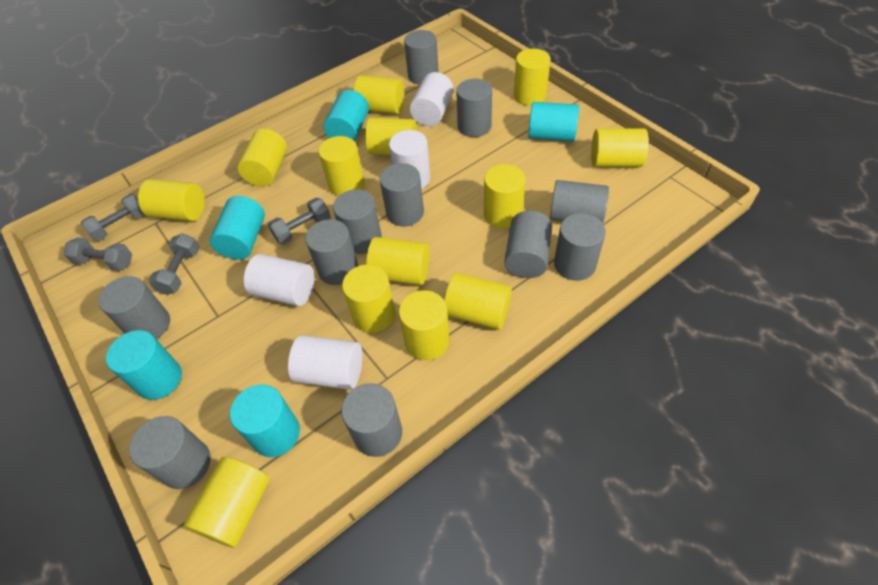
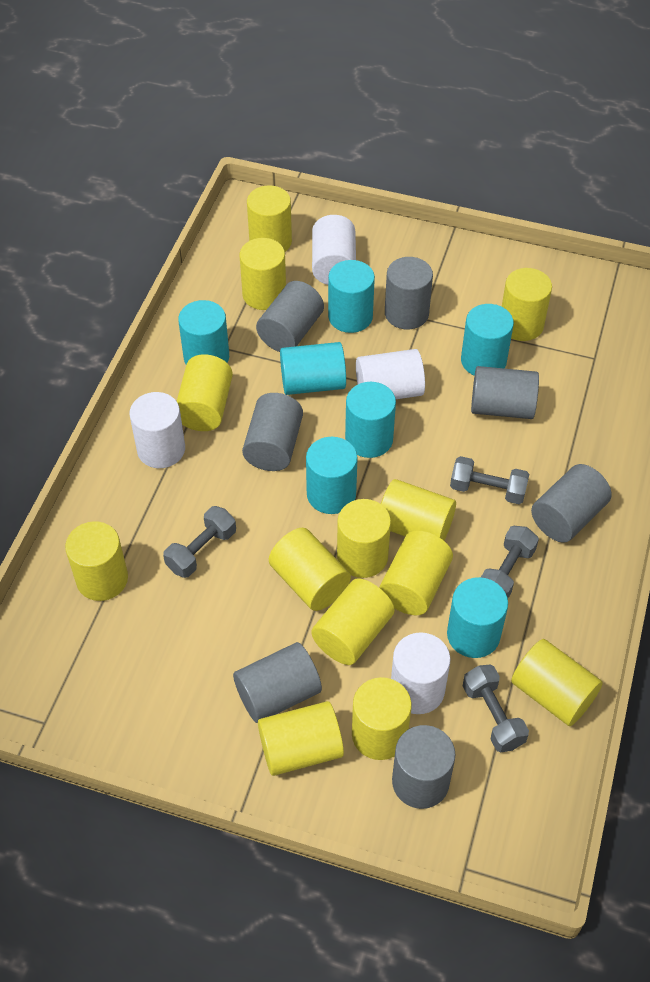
grey cylinder: [98,276,170,339] [129,416,211,489] [306,219,358,285] [333,189,382,254] [341,383,402,457] [380,163,424,226] [404,30,439,85] [456,79,492,137] [504,211,552,278] [550,180,609,223] [554,213,606,281] = 11 -> [233,642,322,723] [242,393,303,471] [256,281,324,352] [385,257,433,329] [392,725,455,809] [471,366,539,419] [531,464,612,543] = 7
turquoise cylinder: [106,330,182,400] [210,196,265,260] [230,385,300,457] [324,90,369,142] [528,102,579,141] = 5 -> [178,300,229,364] [280,342,346,395] [306,437,358,514] [328,260,375,333] [345,382,396,458] [447,577,508,658] [461,304,514,376] = 7

